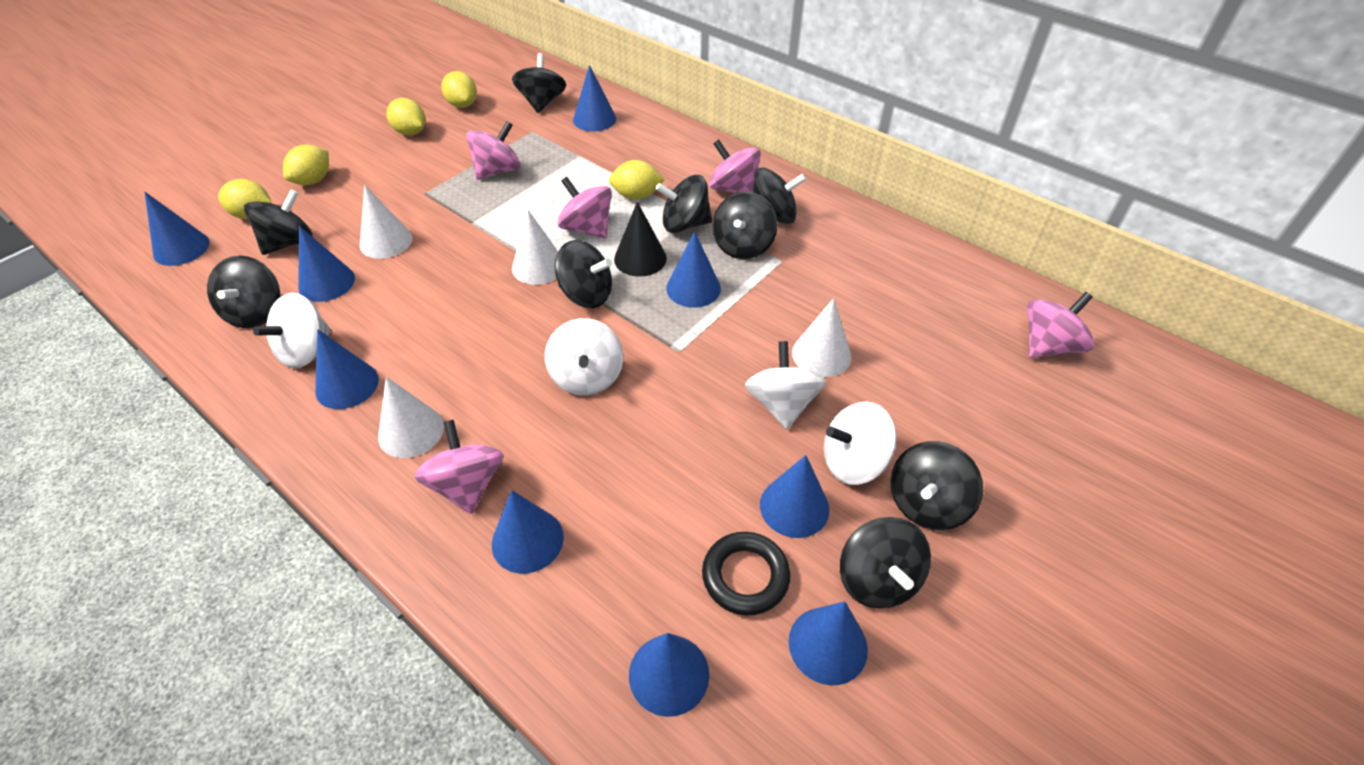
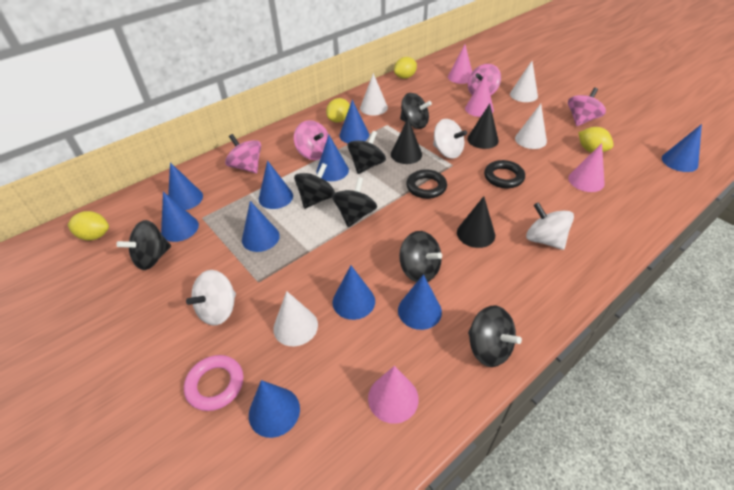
black cone: [614,202,667,277] = 1 -> [391,119,422,164] [457,196,495,248] [467,103,499,149] = 3
black ring: [702,532,791,616] = 1 -> [406,169,447,199] [484,160,525,188] = 2
black spinning top: [207,256,280,328] [244,189,313,255] [512,53,566,113] [555,240,612,308] [656,175,712,233] [712,192,778,259] [753,168,806,224] [840,517,931,608] [890,441,983,530] = 9 -> [116,220,171,270] [294,163,335,209] [332,177,377,227] [348,131,386,174] [399,231,442,283] [400,93,432,129] [468,305,522,367] = 7
blue cone: [145,192,210,266] [298,226,355,302] [315,329,379,409] [492,490,564,574] [573,65,616,132] [629,633,709,717] [666,231,721,308] [760,455,829,538] [789,601,868,685] = 9 -> [161,192,199,242] [168,162,203,210] [242,201,280,252] [249,380,300,438] [259,160,293,209] [316,135,349,181] [333,265,375,320] [339,100,369,143] [398,274,442,330] [662,124,702,172] = 10
pink cone: none = 0 -> [368,366,419,424] [448,44,472,84] [465,74,494,117] [568,143,605,192] = 4
pink ring: none = 0 -> [184,355,243,411] = 1
pink spinning top: [414,420,503,514] [466,121,521,180] [557,177,612,239] [709,139,761,193] [1027,292,1094,358] = 5 -> [225,134,261,173] [294,120,329,160] [468,64,501,96] [568,88,606,126] = 4
white spinning top: [253,292,331,369] [545,318,623,395] [745,341,826,429] [824,401,897,485] = 4 -> [186,270,236,326] [433,119,467,159] [526,202,574,250] = 3
yellow lemon: [218,179,272,219] [283,145,329,185] [386,98,426,135] [441,71,477,108] [609,160,665,200] = 5 -> [68,211,109,241] [326,98,350,122] [394,57,417,79] [578,127,613,153] = 4

